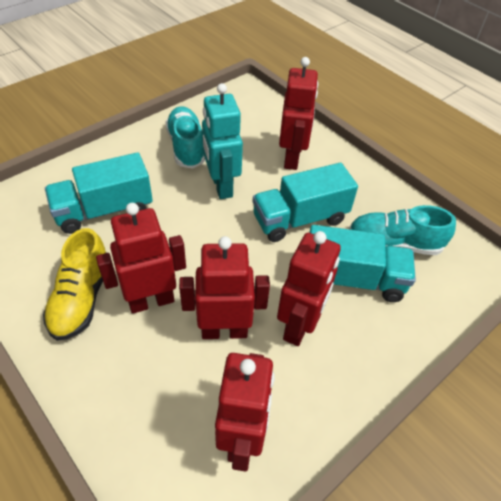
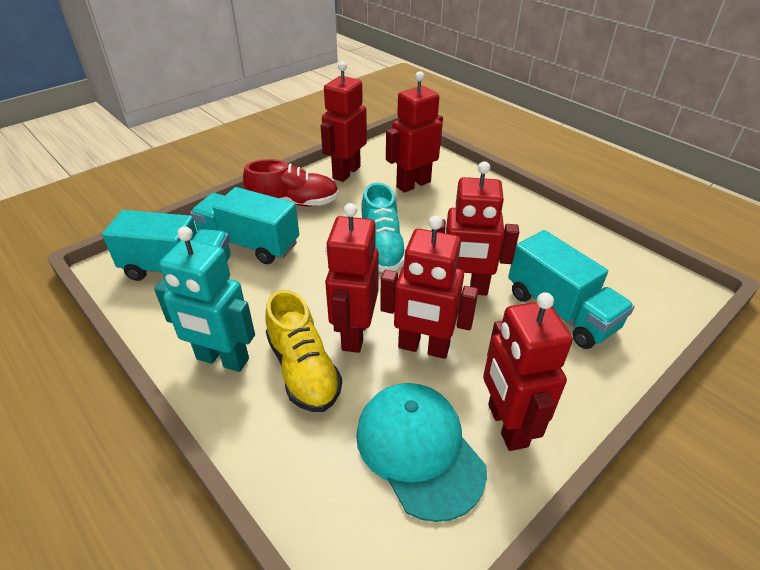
red robot: [96,203,186,314] [179,236,270,339] [215,353,275,472] [277,231,341,346] [279,57,318,170] = 5 -> [321,61,367,182] [325,203,379,353] [380,215,479,359] [386,71,443,193] [437,161,519,295] [483,292,573,451] = 6
red shoe: none = 0 -> [243,159,339,207] = 1
turquoise cap: none = 0 -> [356,383,487,522] = 1
turquoise shoe: [165,106,205,169] [349,205,456,255] = 2 -> [361,182,406,272] = 1

